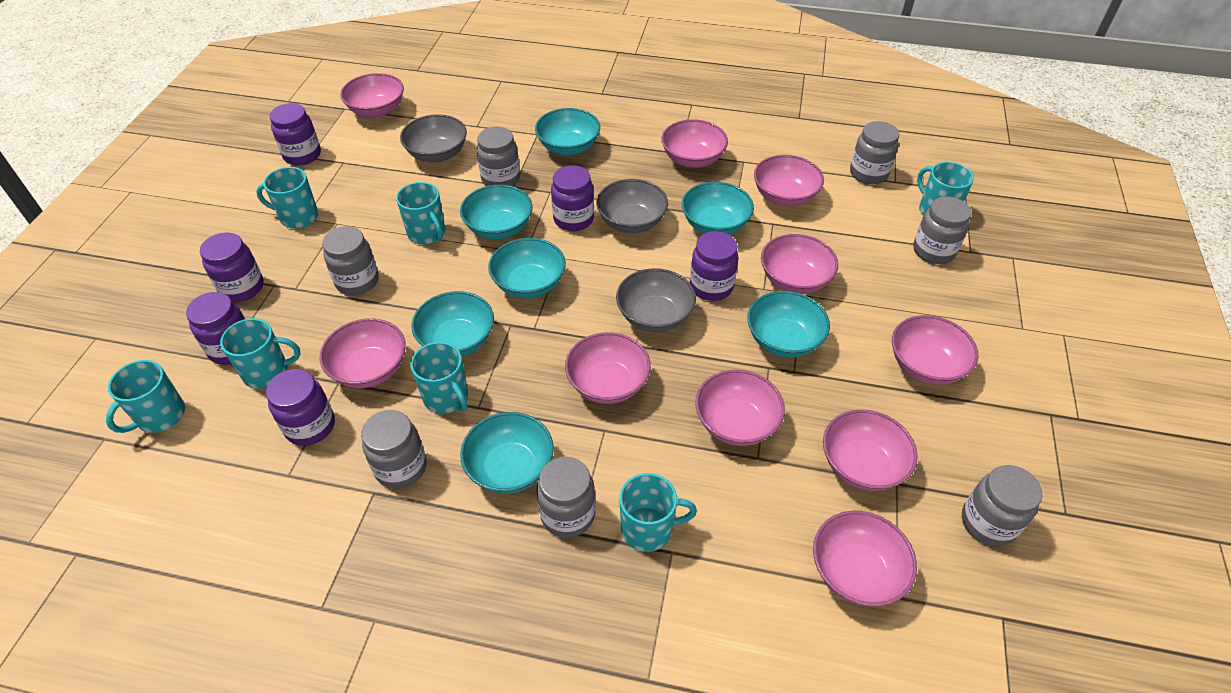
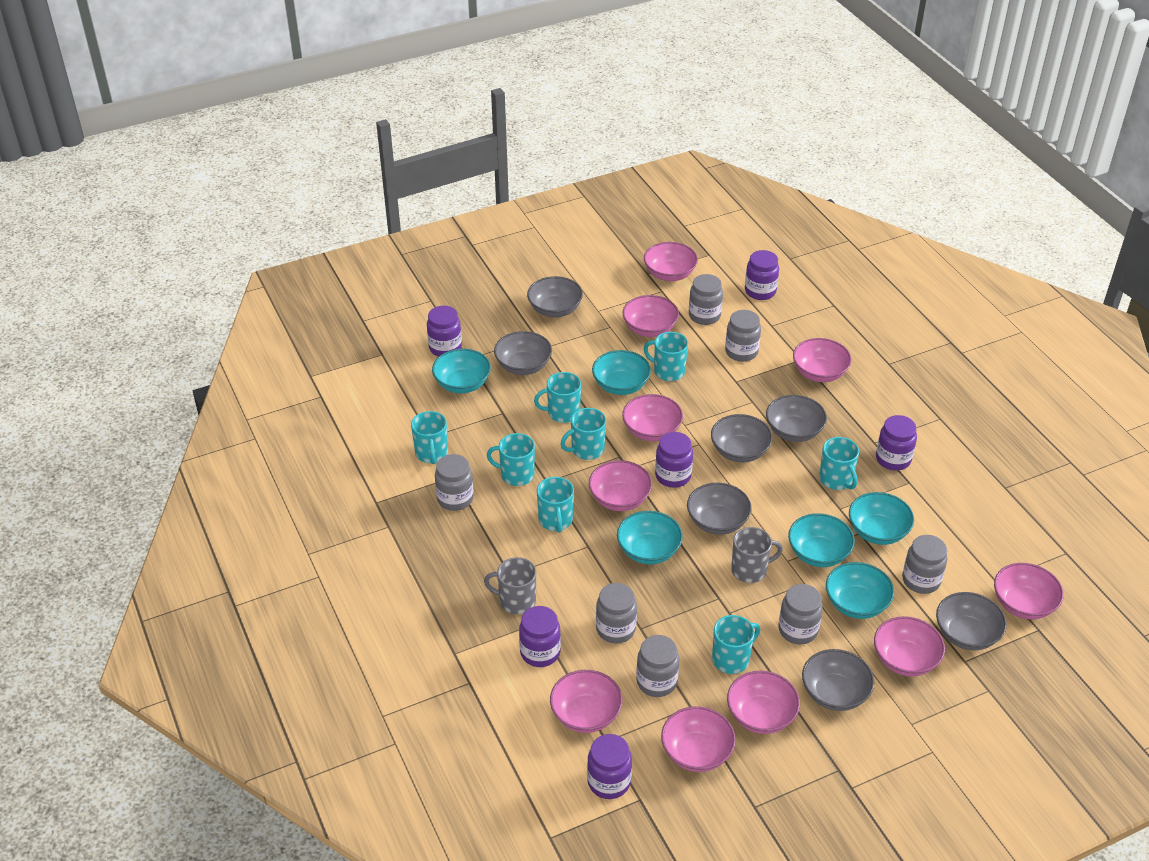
grey bowl: [400,114,467,162] [596,179,668,233] [616,268,696,332] = 3 -> [494,331,552,375] [527,276,583,318] [687,483,752,535] [711,414,773,463] [766,395,827,442] [802,649,874,711] [936,592,1007,651] = 7
grey mug: none = 0 -> [484,557,536,614] [731,527,783,583] = 2
turquoise bowl: [411,291,494,356] [460,185,533,240] [460,412,554,494] [488,238,566,298] [535,108,600,155] [682,182,754,235] [747,291,830,358] = 7 -> [432,349,491,393] [592,350,651,395] [617,511,683,565] [788,513,855,567] [826,562,894,619] [849,492,914,545] = 6
turquoise mug: [106,360,185,433] [220,318,301,389] [256,167,318,228] [396,182,445,245] [411,342,468,414] [619,473,697,552] [917,162,974,216] = 7 -> [411,411,448,464] [487,433,535,486] [534,372,581,423] [537,477,574,533] [561,408,606,460] [643,332,688,381] [712,615,760,674] [819,437,859,490] = 8

